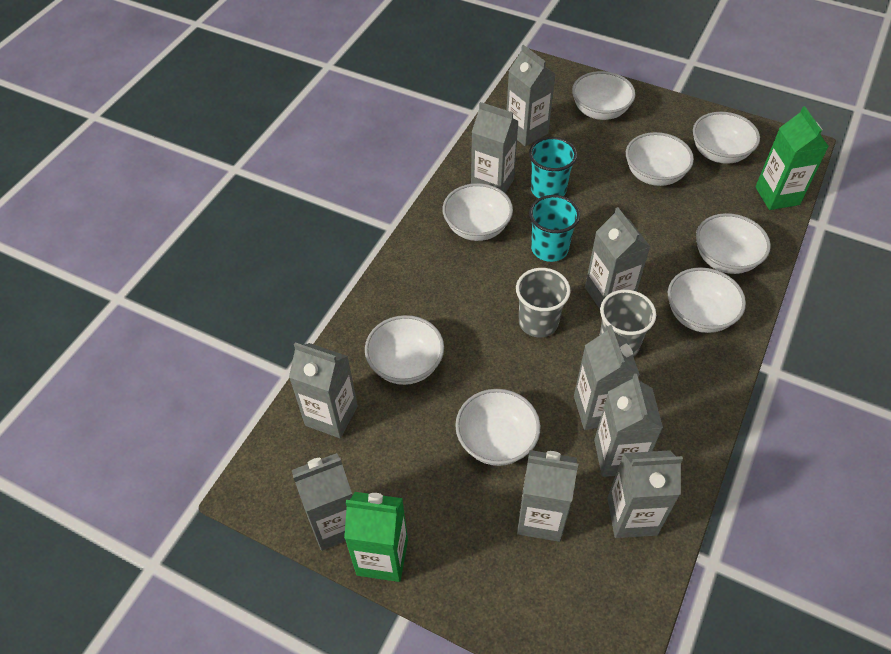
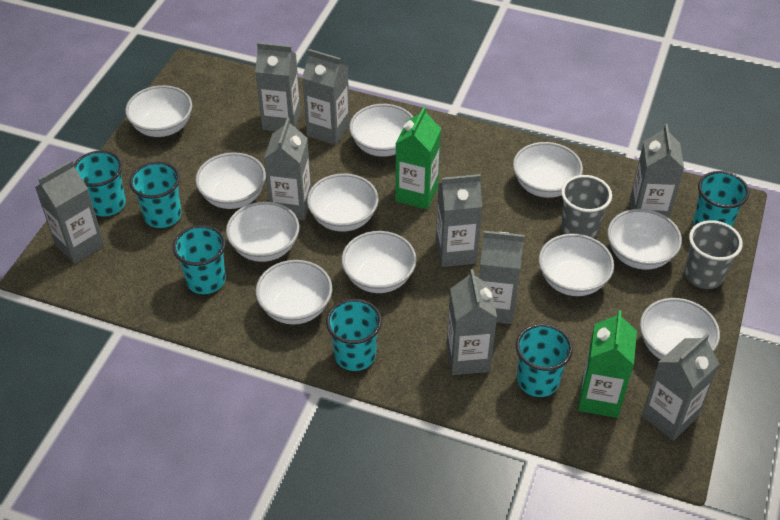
turquoise cup: [529,137,577,198] [529,195,580,262] = 2 -> [74,151,126,216] [129,162,182,228] [173,225,226,294] [326,299,382,371] [516,324,573,397] [693,171,749,226] = 6
white bowl: [365,315,444,385] [442,183,513,241] [455,389,541,466] [572,71,635,120] [626,132,694,186] [668,267,746,333] [693,112,760,164] [696,213,771,274] = 8 -> [125,85,192,137] [195,152,266,209] [226,202,299,262] [256,260,332,324] [307,173,379,232] [341,231,417,293] [349,104,413,157] [513,142,583,198] [539,234,614,296] [607,209,682,270] [640,298,720,360] = 11

